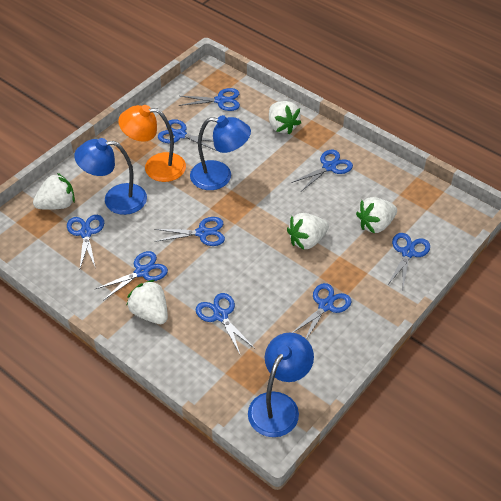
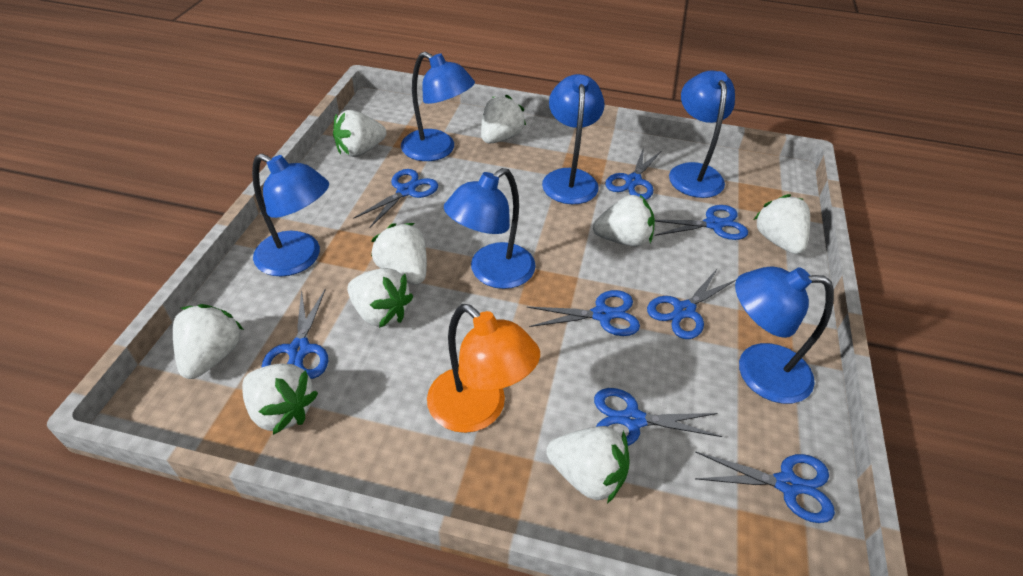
blue lamp: [74,138,147,215] [190,115,251,190] [248,332,314,437] = 3 -> [252,154,329,277] [401,52,475,161] [444,168,536,289] [542,74,605,204] [669,70,735,198] [735,266,834,404] = 6
blue scissors: [67,215,104,269] [96,251,168,300] [154,217,225,246] [158,119,215,150] [179,88,240,111] [196,293,255,354] [291,150,353,191] [292,283,351,339] [387,233,430,287] = 9 -> [262,288,328,379] [353,169,438,228] [527,290,640,336] [594,388,723,446] [605,147,661,200] [647,269,736,339] [655,205,748,240] [695,451,835,523] = 8
white strawberry: [33,173,75,210] [126,280,168,324] [269,101,301,135] [287,213,329,250] [356,197,397,234] = 5 -> [173,304,244,379] [242,364,318,435] [333,110,387,157] [347,268,413,328] [371,223,427,285] [481,95,526,144] [546,426,630,504] [593,195,655,246] [754,194,810,254] = 9

